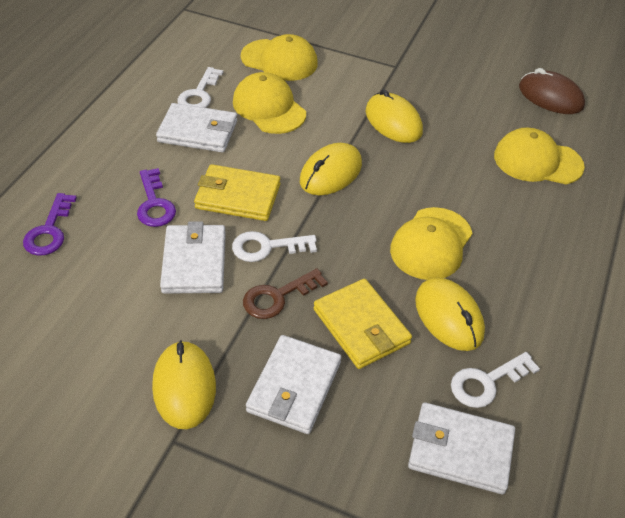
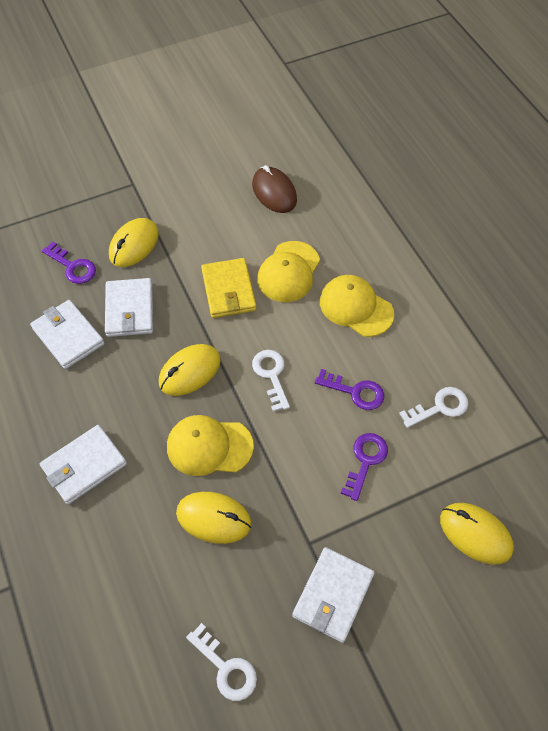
brown key: [243,268,328,319] = 1 -> none = 0
purple key: [23,193,77,256] [137,168,176,227] = 2 -> [42,242,96,284] [315,369,384,410] [340,433,388,501] = 3
yellow cap: [233,72,306,134] [241,34,318,81] [390,207,473,280] [494,127,585,184] = 4 -> [167,415,254,476] [257,241,320,302] [320,275,394,337] = 3
yellow wallet: [194,164,281,221] [313,279,412,369] = 2 -> [201,258,256,318] = 1

